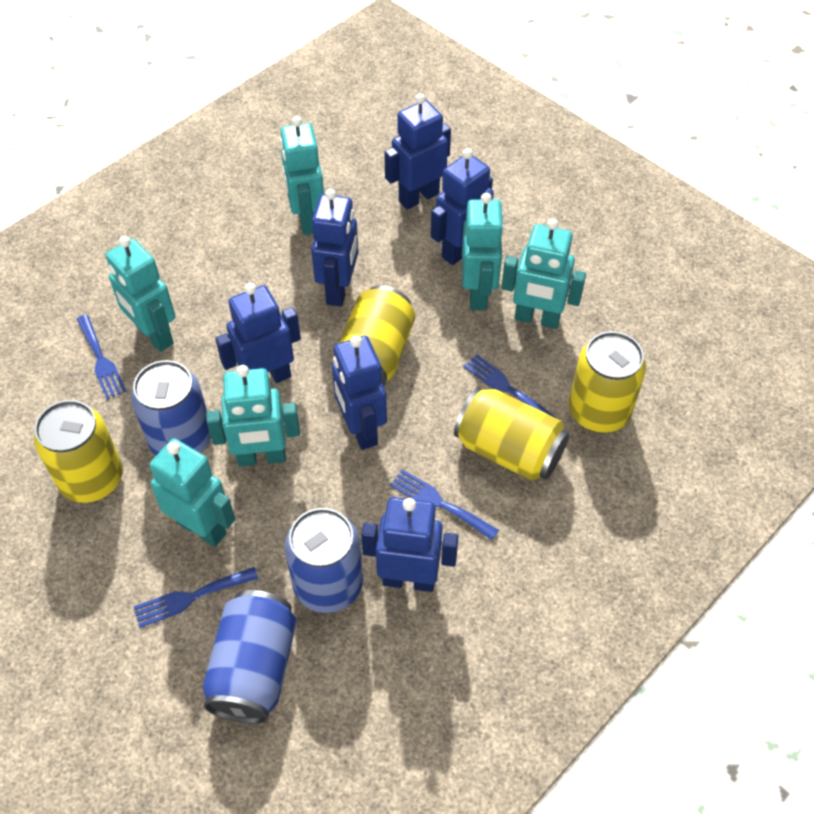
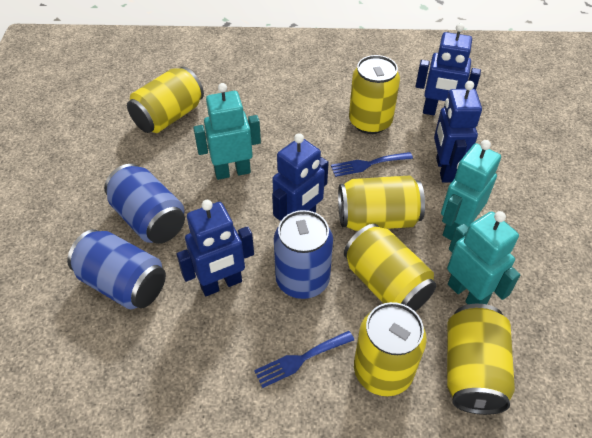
blue fork: [77,315,127,399] [133,567,259,628] [390,469,499,540] [463,354,558,419] = 4 -> [254,331,354,388] [331,152,413,177] = 2
blue robot: [215,283,301,383] [311,189,358,307] [332,335,387,450] [361,497,459,592] [384,93,451,210] [431,148,494,265] = 6 -> [177,200,254,296] [272,133,329,220] [415,23,481,115] [434,81,482,183] = 4
turquoise robot: [106,236,176,352] [149,438,235,547] [206,365,300,467] [280,116,324,235] [462,193,504,310] [501,219,586,329] = 6 -> [193,83,261,180] [441,140,501,241] [447,211,520,304] = 3
yellow can: [34,400,123,503] [339,286,415,386] [454,387,569,481] [569,331,646,433] = 4 -> [127,67,204,133] [338,175,425,231] [344,224,437,311] [349,55,400,134] [354,302,427,396] [447,304,515,415] = 6

